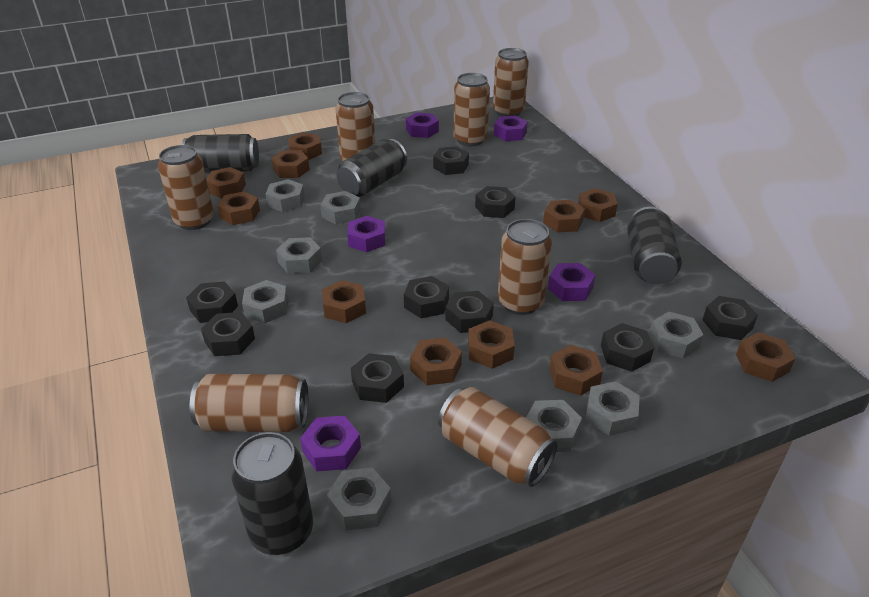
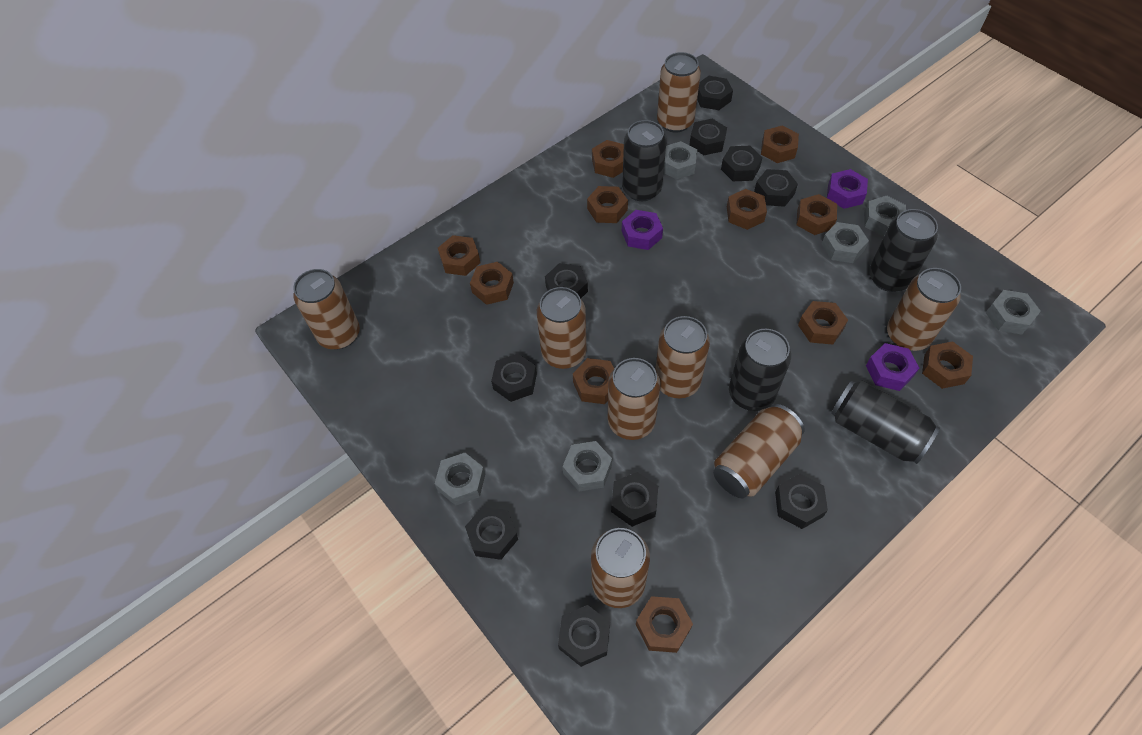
black nut: [186,281,238,323] [201,312,255,356] [351,353,404,403] [404,276,449,318] [433,146,469,175] [445,291,494,333] [475,186,516,218] [601,323,654,372] [702,296,758,340] = 9 -> [465,507,518,560] [491,354,537,402] [545,263,588,299] [558,605,610,667] [611,472,658,527] [689,119,727,155] [697,76,733,110] [721,146,762,181] [754,169,798,207] [775,474,828,529] = 10
brown can: [158,145,214,230] [190,374,308,432] [335,92,375,161] [438,387,557,487] [453,73,490,146] [493,48,529,116] [498,219,552,315] = 7 -> [293,269,360,349] [537,287,587,369] [591,528,650,608] [608,358,661,440] [655,316,710,398] [657,52,701,133] [713,404,805,498] [887,268,961,351] = 8
grey nut: [242,280,288,323] [265,179,305,212] [276,237,322,274] [321,191,361,225] [327,468,391,531] [526,400,582,452] [585,381,640,436] [649,312,703,359] = 8 -> [435,453,485,505] [562,441,612,492] [664,141,697,180] [821,222,869,263] [864,196,906,237] [986,290,1041,334] = 6
purple nut: [300,416,361,471] [347,216,385,252] [405,113,439,138] [494,116,528,141] [548,263,595,301] = 5 -> [622,210,663,250] [827,169,868,209] [866,343,919,391] = 3

